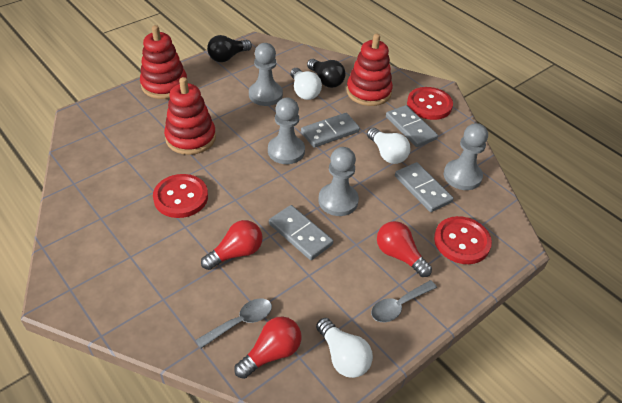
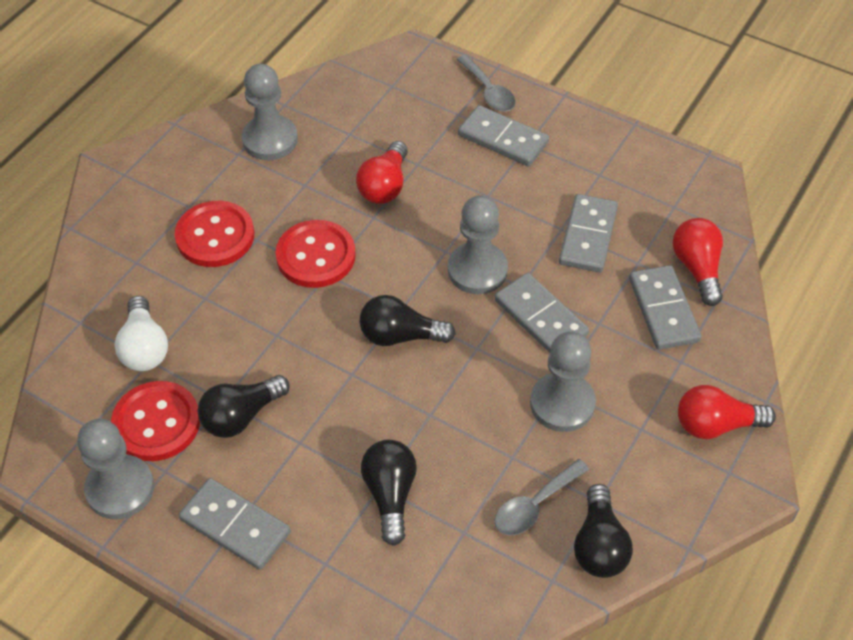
black light bulb: [207,35,252,62] [307,59,345,88] = 2 -> [198,375,290,438] [360,295,456,346] [361,440,417,546] [574,484,633,578] = 4
grey domino: [269,205,333,260] [301,113,360,148] [386,105,438,147] [395,162,454,212] = 4 -> [179,478,291,570] [458,105,549,166] [495,273,589,353] [559,194,618,273] [629,265,702,350] = 5
red stacking toy: [140,25,188,99] [164,77,216,155] [346,34,393,106] = 3 -> none = 0
white light bulb: [290,68,322,100] [316,318,373,378] [367,127,410,164] = 3 -> [115,296,168,371] = 1

